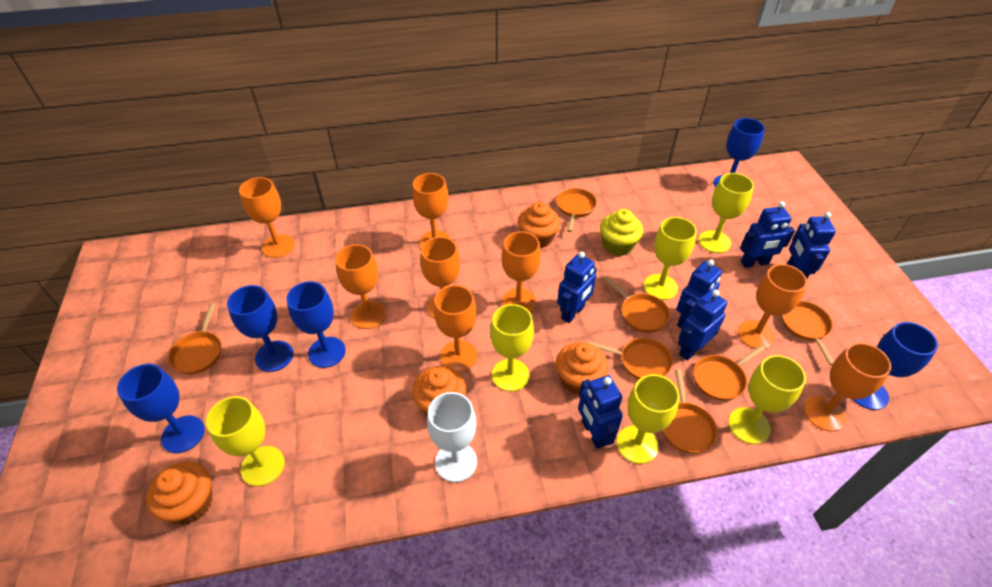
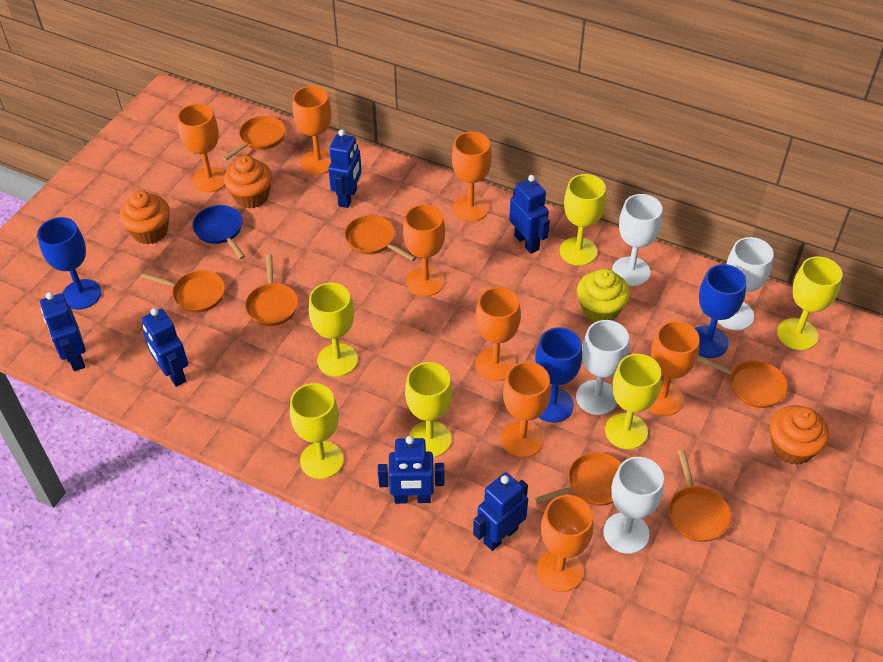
blue goblet: [117,364,205,453] [227,285,293,372] [286,281,346,368] [713,118,765,188] [852,322,938,410] = 5 -> [37,217,102,310] [535,327,582,423] [695,264,747,358] = 3
blue pan: none = 0 -> [192,205,245,259] = 1
orange cupcake: [146,462,213,524] [412,366,466,416] [518,202,560,248] [556,342,608,395] = 4 -> [120,191,170,244] [224,156,272,209] [770,406,829,465] = 3
white goblet: [427,392,477,482] = 1 -> [576,320,629,415] [603,457,664,554] [612,194,663,286] [718,237,774,330] = 4

